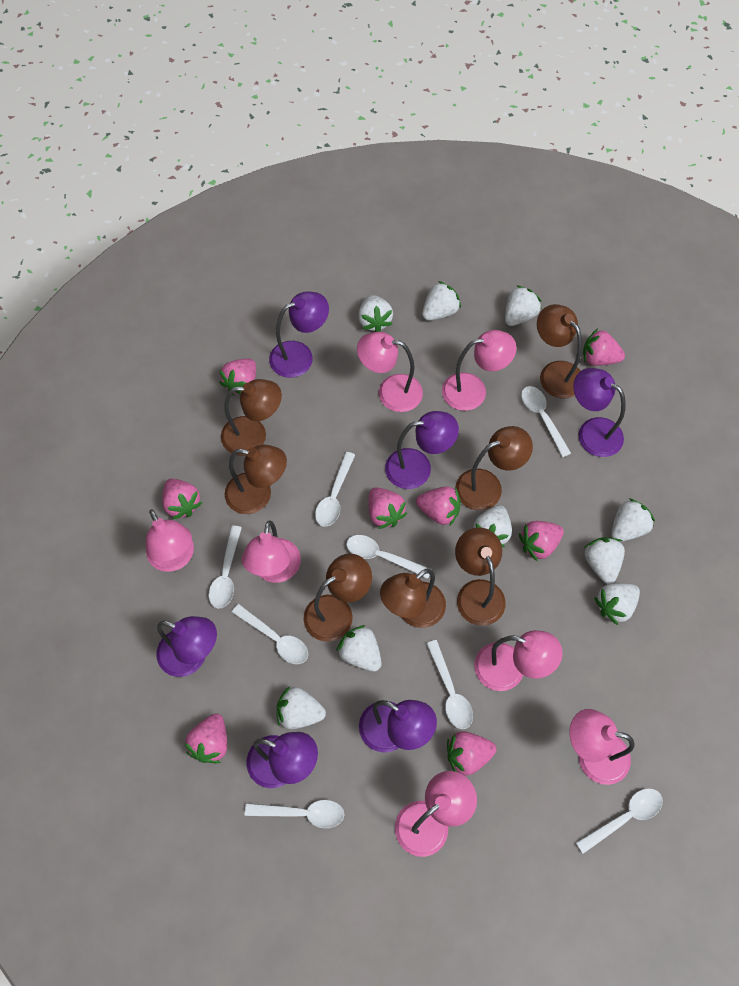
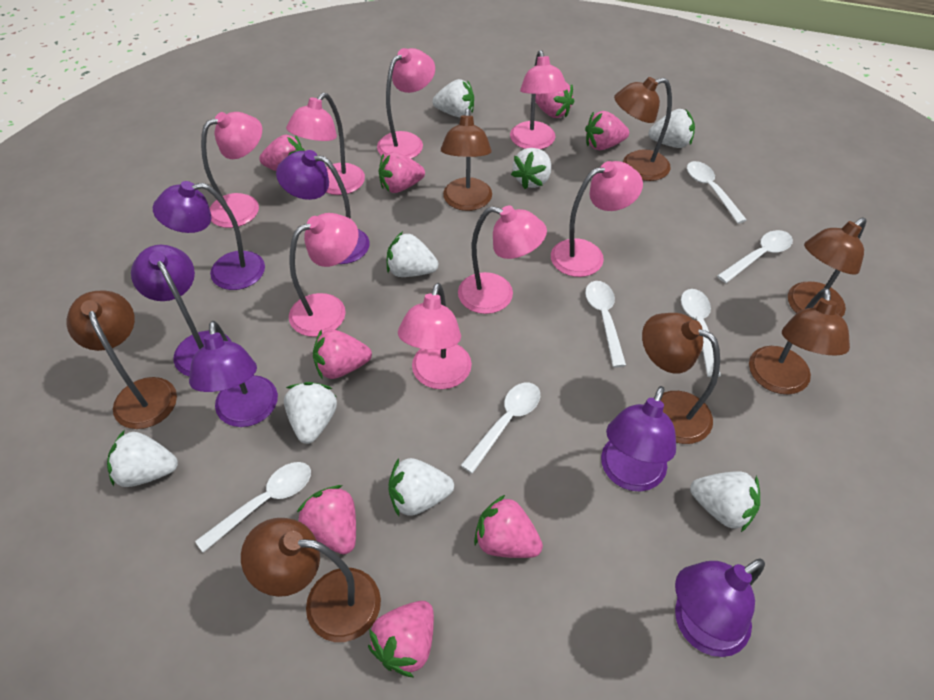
pink lamp: [146,510,194,572] [242,520,301,583] [357,332,423,412] [395,771,477,857] [442,330,517,411] [474,630,563,691] [569,709,635,785] = 7 -> [201,112,262,228] [286,93,365,195] [289,213,358,337] [377,48,435,159] [398,283,472,389] [458,206,547,314] [510,50,567,149] [551,161,643,277] = 8
white spoon: [208,526,242,608] [232,604,308,664] [245,800,344,828] [315,452,355,527] [346,535,432,579] [426,640,473,729] [521,386,571,457] [576,788,663,854] = 8 -> [195,462,311,553] [460,383,540,474] [585,281,626,367] [681,289,721,377] [687,161,747,224] [717,230,793,283] = 6
white strawberry: [277,686,326,729] [336,625,381,672] [358,295,393,332] [422,281,461,321] [474,505,512,547] [505,285,542,326] [584,537,625,584] [594,583,640,625] [611,498,655,542] = 9 -> [107,430,178,487] [284,382,337,444] [387,232,438,277] [388,458,454,516] [432,79,474,117] [511,148,551,189] [648,109,695,148] [690,471,760,532] = 8

